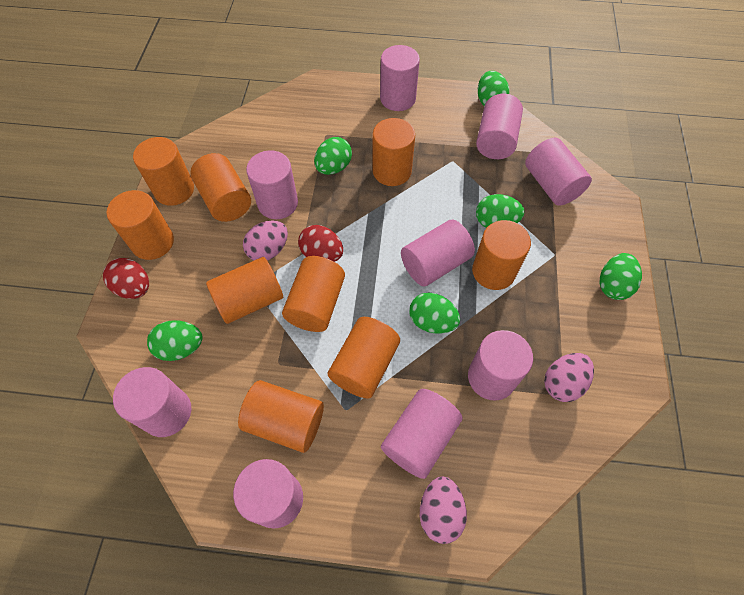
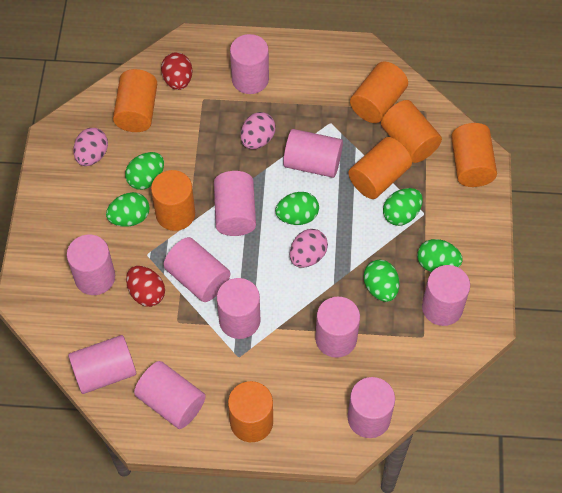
orange cylinder: [106,190,174,260] [133,137,194,206] [190,153,251,222] [206,257,283,324] [238,380,324,453] [282,256,345,332] [327,317,400,398] [373,118,415,186] [472,220,531,290] = 9 -> [113,69,157,132] [151,170,195,231] [228,381,273,442] [348,137,412,199] [350,62,408,123] [381,100,442,163] [451,123,497,187] = 7
pink cylinder: [113,367,192,437] [233,459,303,529] [246,150,298,219] [380,45,420,111] [381,389,462,479] [401,220,475,286] [468,330,533,401] [476,94,523,159] [525,138,592,206] = 9 -> [67,235,115,295] [68,335,136,394] [134,361,206,429] [164,237,230,302] [214,171,256,236] [217,278,261,339] [230,34,269,94] [283,129,343,178] [315,297,360,358] [348,377,395,438] [422,265,470,326] = 11

